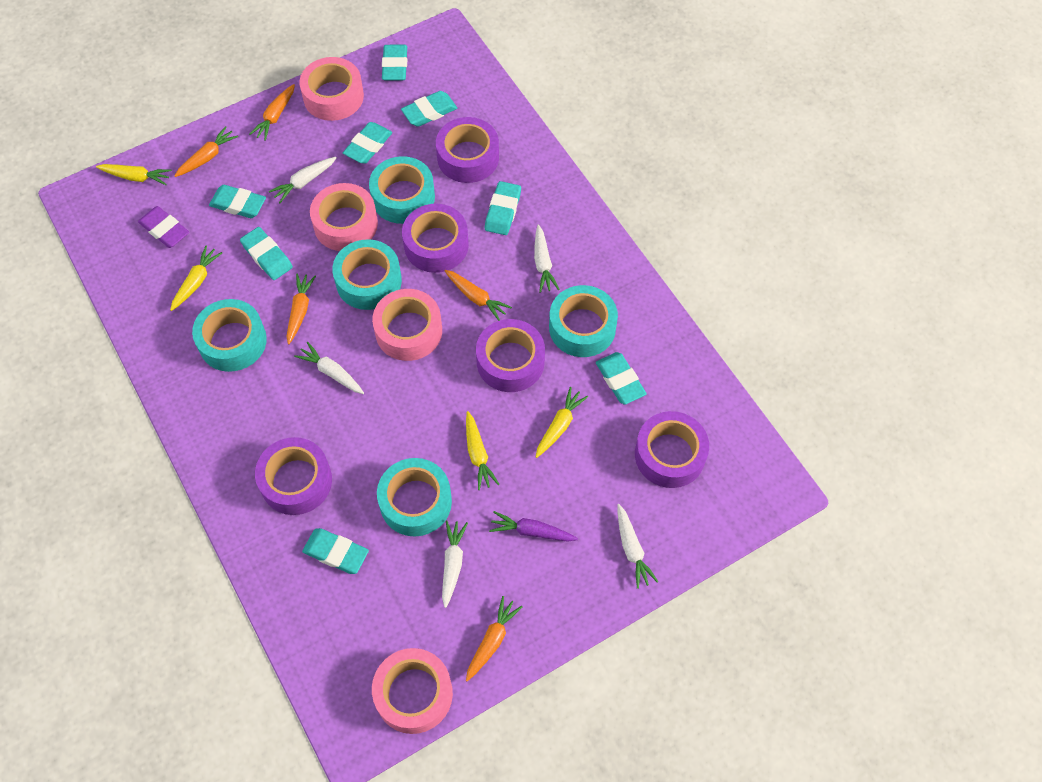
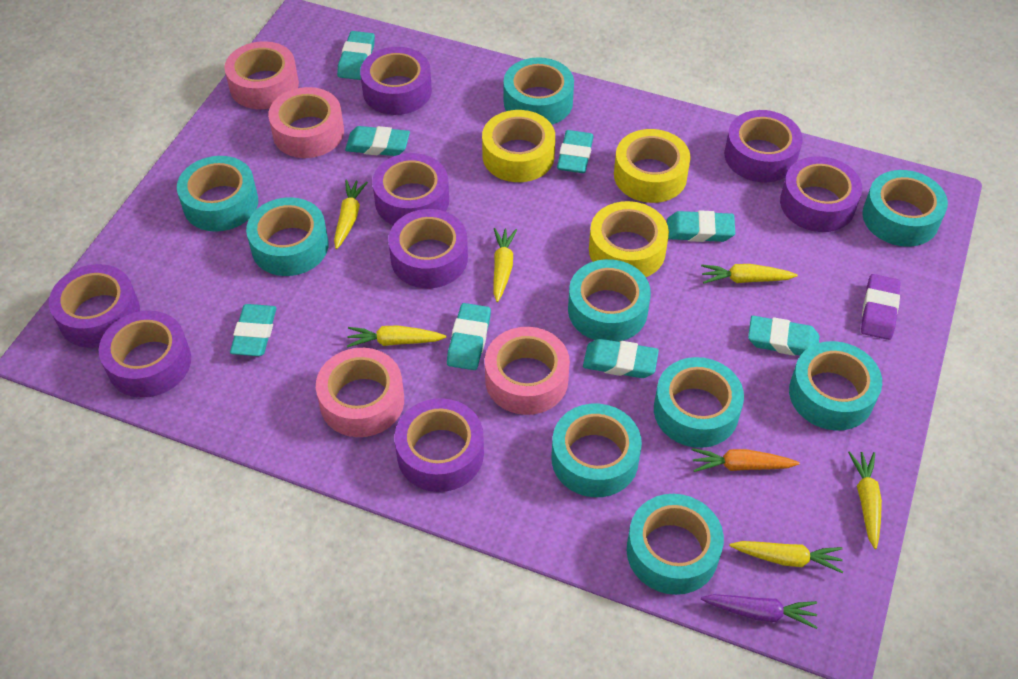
orange carrot: [175,126,238,177] [249,84,295,141] [287,274,316,344] [445,270,512,321] [466,596,523,682] = 5 -> [692,448,800,472] = 1
purple tape: [255,437,332,515] [402,204,469,273] [436,117,499,183] [476,319,545,392] [635,411,709,488] = 5 -> [49,264,140,348] [99,311,191,398] [360,47,432,115] [372,153,449,225] [388,209,468,288] [395,398,484,492] [724,110,803,182] [780,156,862,232] = 8
turquoise tape: [192,299,267,372] [332,239,402,310] [369,156,435,224] [377,458,452,537] [549,285,618,357] = 5 -> [177,156,258,232] [246,197,329,276] [504,57,574,125] [551,404,642,497] [568,259,651,342] [627,494,724,595] [654,357,744,448] [789,341,882,431] [862,170,948,247] = 9
white carrot: [269,157,337,203] [294,342,364,394] [442,520,468,608] [534,224,560,293] [617,504,659,589] = 5 -> none = 0
yellow carrot: [96,164,172,185] [170,246,222,311] [466,411,499,490] [536,387,588,458] = 4 -> [334,180,368,249] [347,325,446,348] [493,228,517,302] [701,264,798,284] [729,541,843,573] [848,451,882,549] = 6
yellow tape: none = 0 -> [482,110,555,182] [589,201,669,277] [614,129,691,203] = 3

